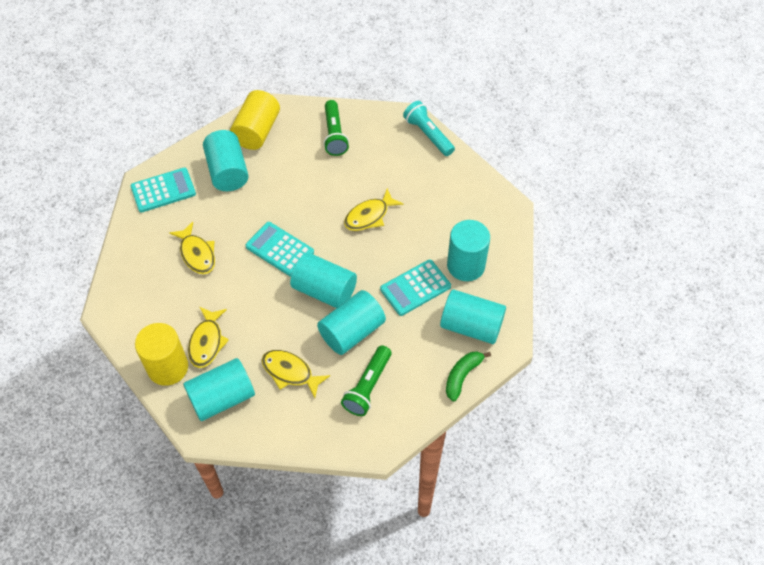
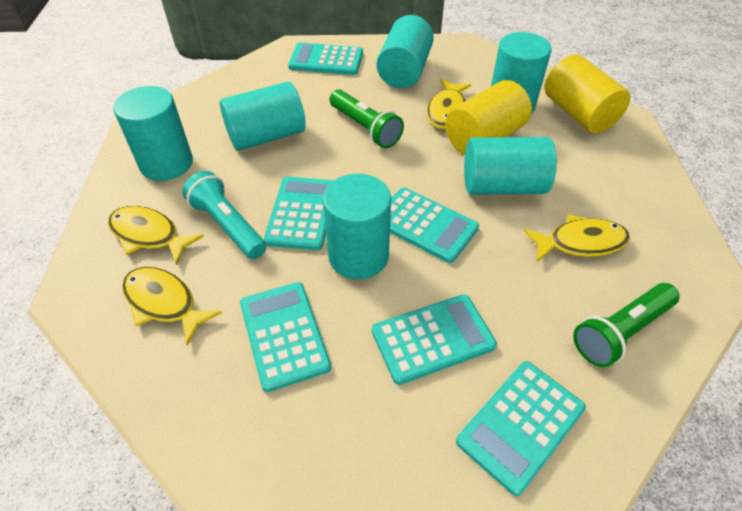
green banana: [446,351,491,401] = 1 -> none = 0
turquoise calculator: [130,167,196,213] [245,222,314,277] [380,259,451,316] = 3 -> [240,282,331,392] [264,177,333,250] [288,43,363,75] [372,294,497,385] [390,188,479,263] [456,361,586,496] = 6

